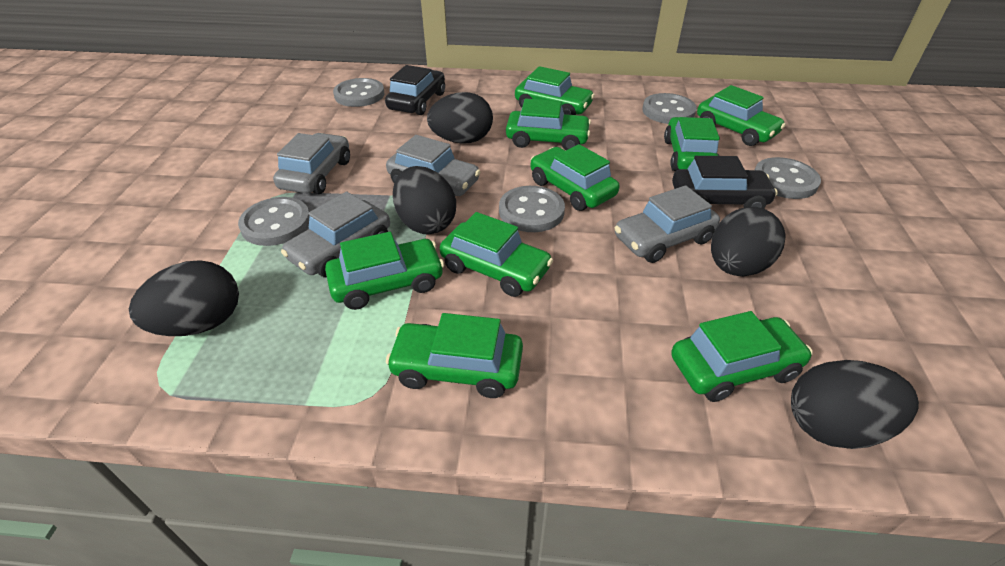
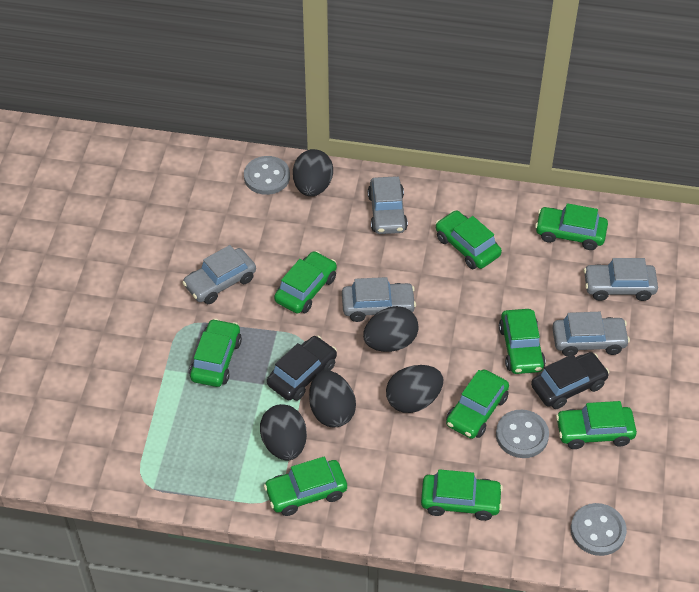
grey button: [238,197,310,246] [333,78,385,107] [499,186,565,232] [642,93,697,124] [755,157,821,199] = 5 -> [244,156,290,195] [496,410,549,458] [571,503,627,556] = 3
grey car: [273,133,350,194] [281,192,390,278] [386,135,480,196] [615,185,720,263] = 4 -> [182,245,256,304] [342,277,416,322] [368,177,408,234] [552,312,630,356] [584,258,658,301] = 5

